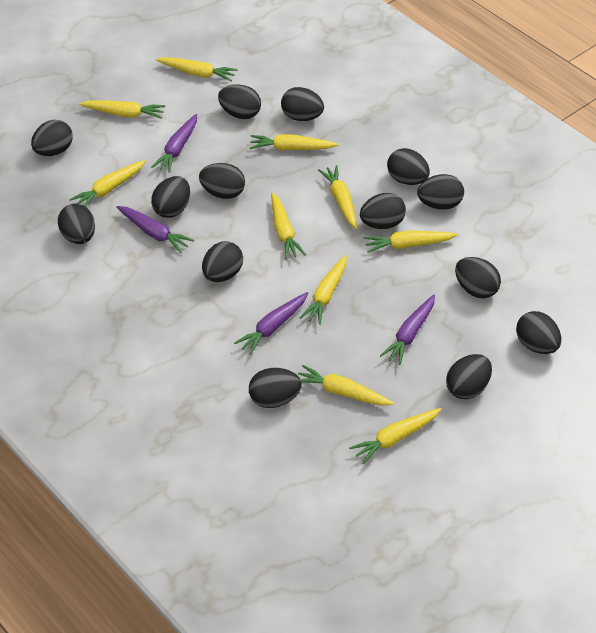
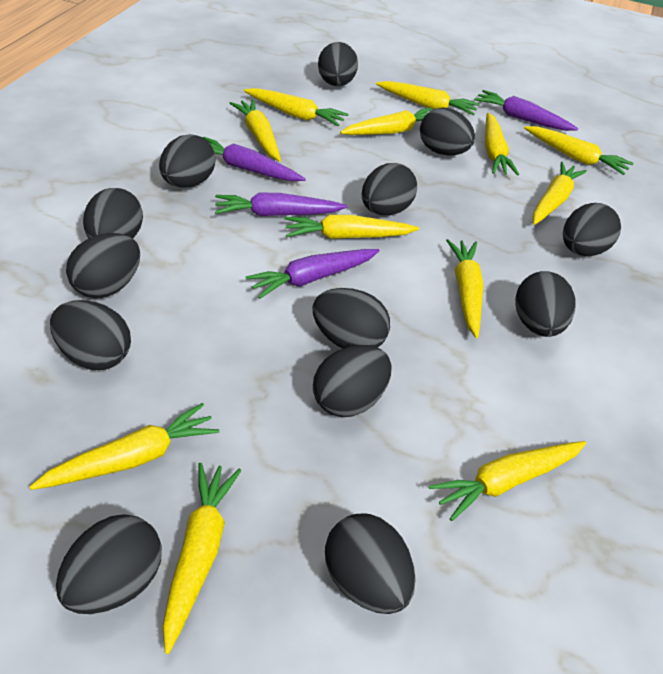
black egg: [31,120,73,156] [58,204,95,244] [151,176,190,218] [199,163,245,199] [202,241,243,282] [218,84,261,119] [249,368,302,408] [281,87,324,121] [360,193,406,229] [387,148,430,185] [417,174,464,210] [446,354,492,399] [455,257,501,298] [516,311,561,354] = 14 -> [50,300,131,370] [56,514,162,614] [66,233,140,298] [83,188,143,239] [159,134,216,188] [312,288,390,349] [313,345,392,417] [318,42,358,86] [325,513,416,614] [362,163,417,215] [420,108,475,156] [515,271,575,337] [563,203,621,256] = 13
yellow carrot: [69,160,146,207] [79,100,166,119] [155,57,237,81] [250,134,339,150] [271,193,306,259] [298,365,394,406] [300,255,347,325] [318,165,357,229] [349,408,441,464] [364,230,458,253] = 10 -> [29,403,219,490] [162,463,241,654] [230,99,281,162] [244,88,348,126] [285,215,419,239] [340,108,432,135] [376,81,480,116] [429,441,586,521] [446,239,483,338] [485,113,519,176] [524,126,633,175] [533,162,587,225] = 12

